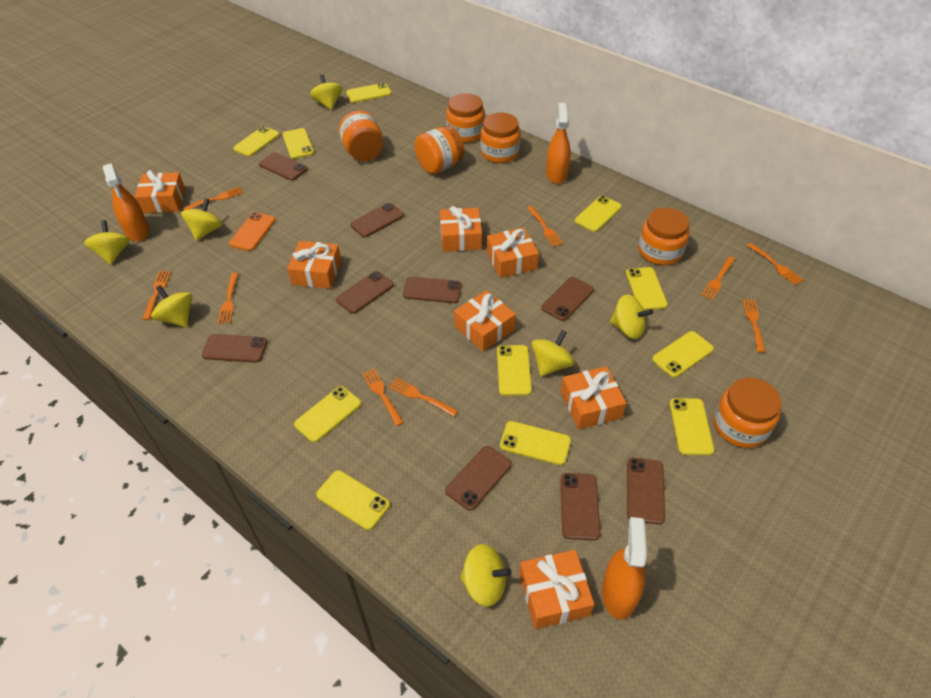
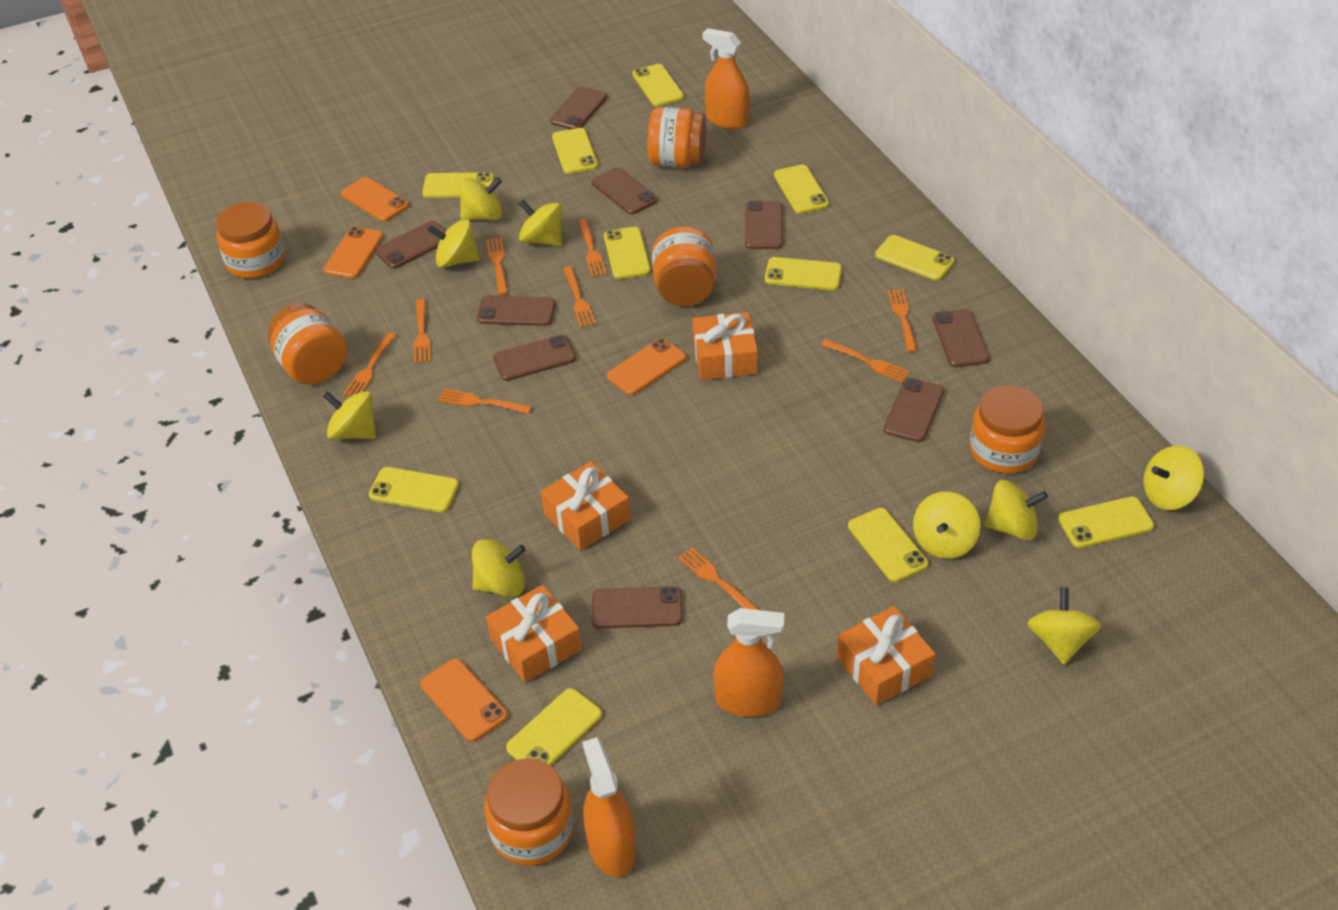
orange gift: [134,170,185,213] [287,241,341,289] [440,206,482,252] [454,290,516,351] [487,227,539,278] [519,550,594,629] [561,366,626,430] = 7 -> [486,585,582,683] [541,461,630,551] [692,312,758,380] [836,606,935,705] = 4
orange phone: [229,212,275,251] = 1 -> [323,226,384,279] [341,177,409,222] [420,659,508,742] [607,338,686,395] = 4
yellow spinning top: [84,220,130,265] [151,285,193,327] [181,198,223,241] [310,74,342,110] [460,544,511,607] [532,330,574,376] [610,294,653,339] = 7 -> [323,391,376,440] [428,219,479,268] [459,177,502,220] [472,539,526,597] [519,199,562,246] [913,492,981,559] [984,480,1048,540] [1028,587,1101,664] [1144,445,1204,510] = 9

